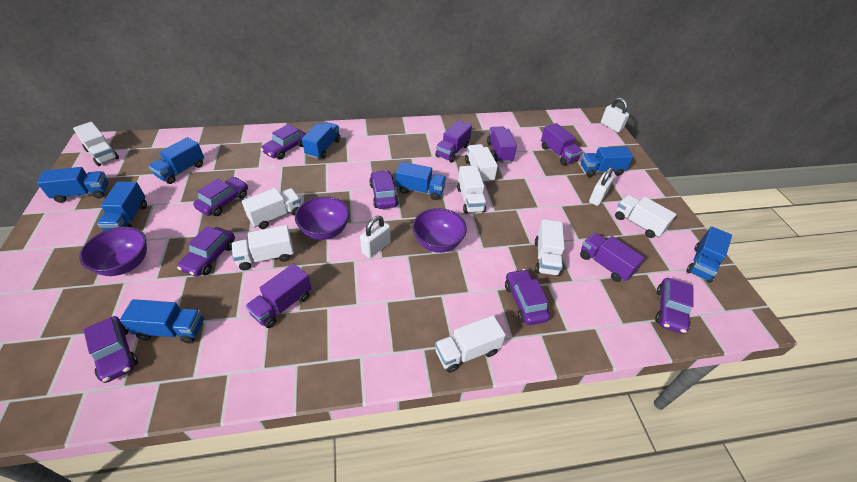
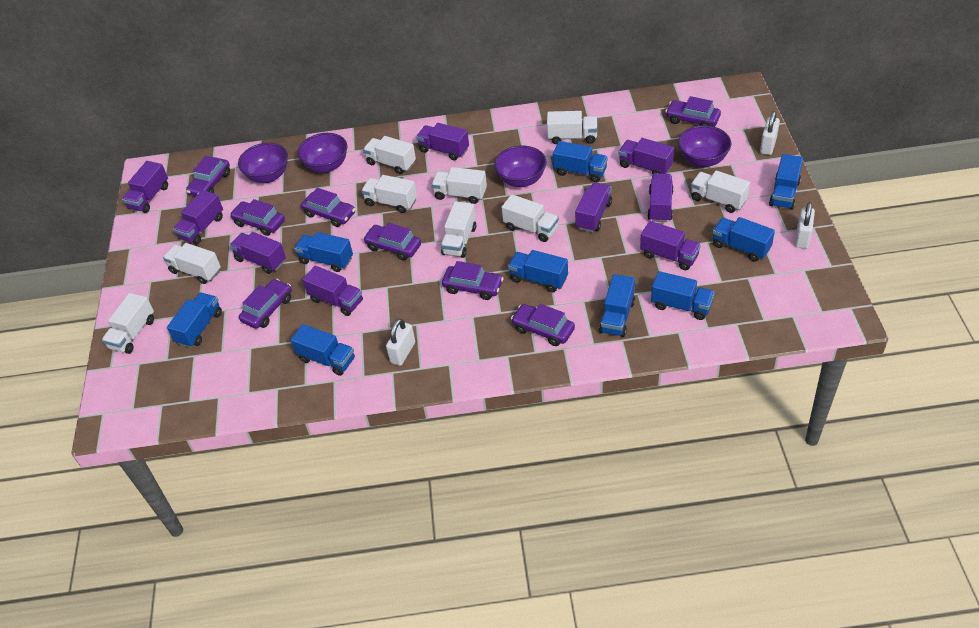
blue truck: [37,167,109,203] [97,182,147,231] [120,299,204,344] [149,137,204,184] [302,122,340,159] [396,162,446,200] [581,146,633,177] [686,226,732,283] = 8 -> [167,293,222,348] [291,324,355,376] [294,232,353,272] [508,250,568,292] [553,141,608,182] [599,274,635,337] [651,271,715,320] [713,217,775,262] [769,154,803,210] = 9
purple bowl: [79,227,147,276] [295,196,349,240] [413,208,467,253] = 3 -> [238,143,288,183] [297,133,347,173] [494,145,546,187] [678,125,731,167] = 4
purple car: [83,316,138,383] [177,226,235,277] [193,177,248,216] [261,124,306,160] [369,170,399,209] [505,269,550,325] [655,278,693,334] = 7 -> [186,156,230,196] [230,199,285,236] [239,279,292,329] [301,188,355,227] [363,223,421,260] [442,261,504,300] [511,304,575,346] [665,96,721,127] = 8
purple truck: [245,263,312,328] [435,120,472,162] [487,126,517,163] [541,123,583,165] [580,233,645,282] = 5 -> [122,161,168,213] [173,190,223,245] [230,232,286,274] [303,266,363,316] [416,123,469,160] [575,182,612,232] [619,138,674,174] [640,221,701,270] [647,173,674,222] = 9
white truck: [73,122,119,166] [232,225,294,270] [242,188,301,229] [435,315,506,373] [457,165,487,214] [465,144,498,183] [535,219,565,276] [615,195,676,238] = 8 -> [102,293,154,354] [163,243,221,284] [361,175,417,213] [363,136,416,174] [431,167,487,204] [441,201,476,258] [502,194,559,242] [547,111,597,144] [691,171,750,213] = 9

